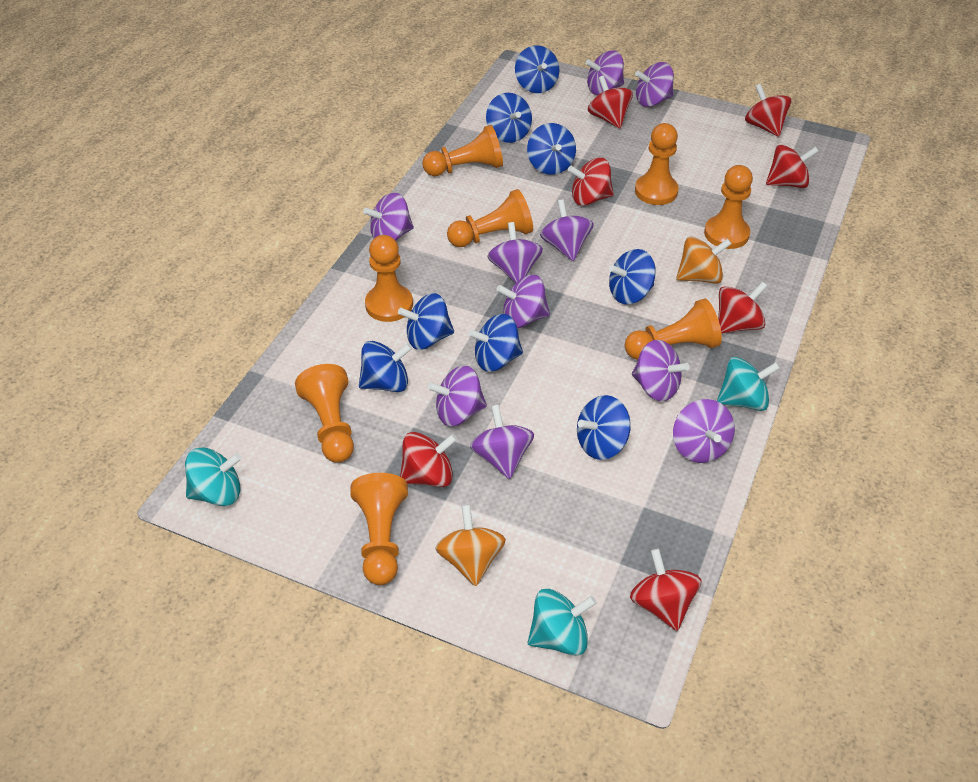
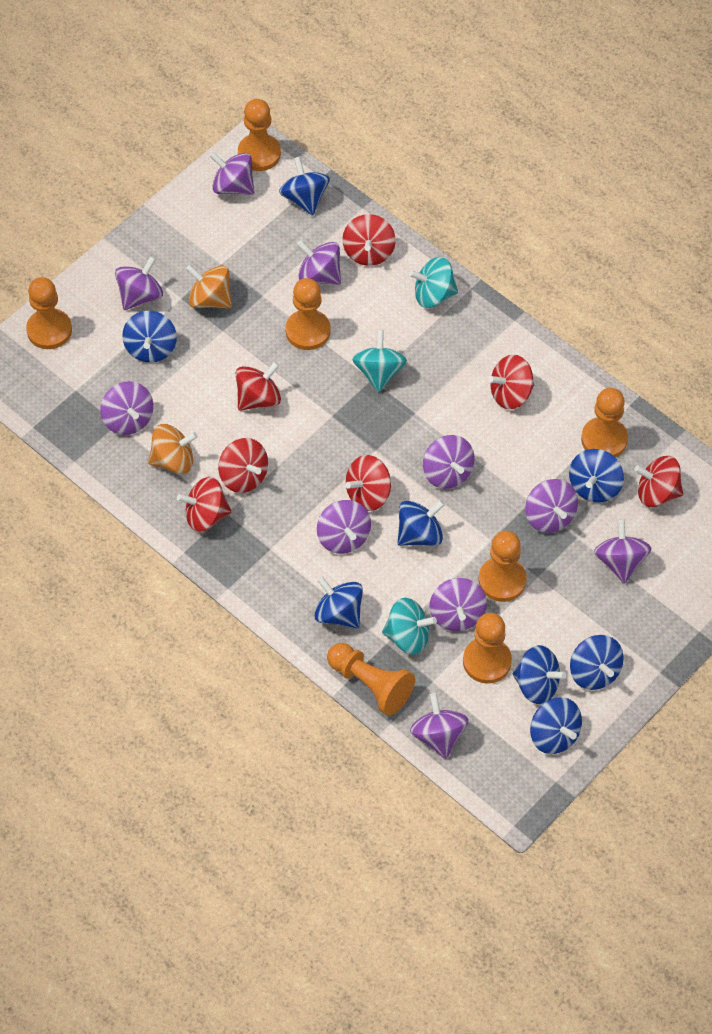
orange pawn: [295,364,354,462] [350,473,408,585] [365,235,413,322] [422,125,503,176] [447,189,533,247] [625,298,722,360] [635,123,679,205] [704,165,753,249] = 8 -> [26,277,72,349] [238,99,281,171] [285,278,331,350] [327,643,415,716] [463,613,512,684] [479,531,527,602] [581,388,628,457] = 7

